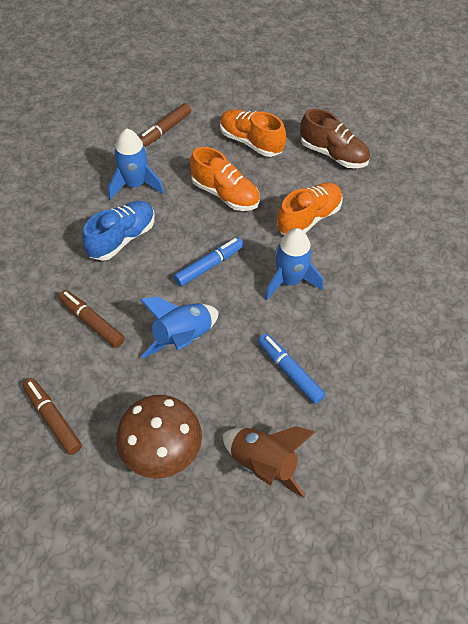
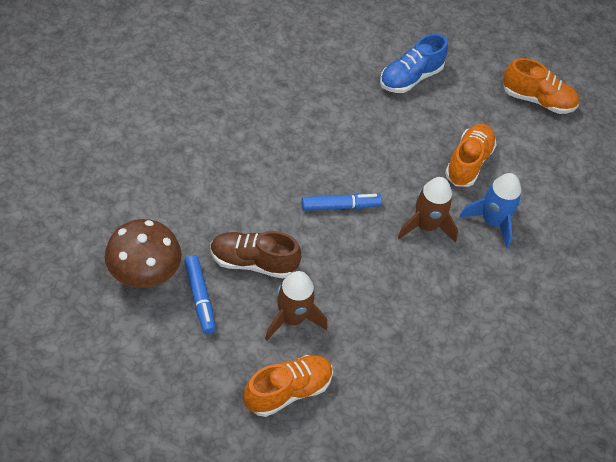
blue rocket: [108,128,164,200] [140,297,219,359] [265,228,323,300] = 3 -> [460,173,521,249] = 1
brown marker: [23,378,82,455] [58,290,125,348] [139,103,191,147] = 3 -> none = 0
brown rocket: [223,426,315,498] = 1 -> [265,271,327,341] [397,177,458,242] = 2

